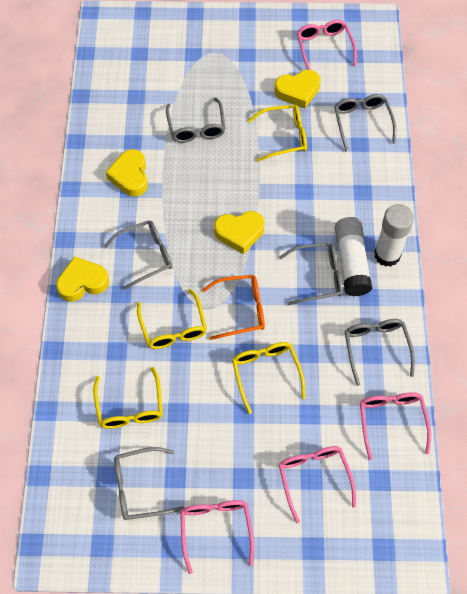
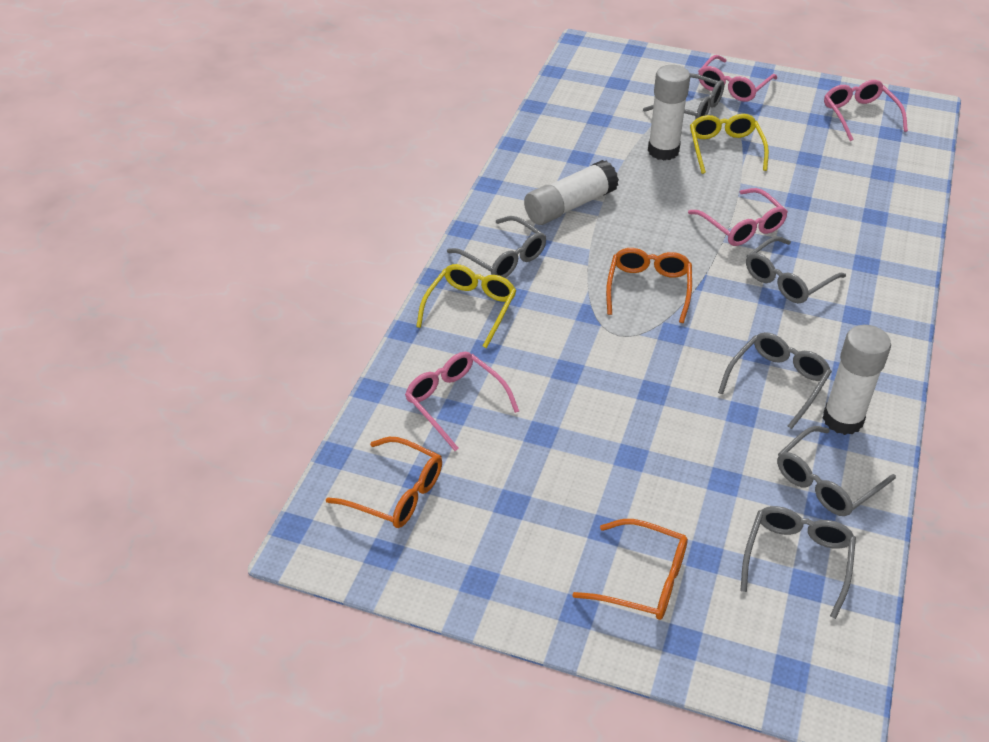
orange glasses: [202,275,265,340] = 1 -> [326,437,442,528] [572,519,688,620] [606,248,692,323] = 3
white glue stick: [335,217,372,296] [374,204,414,267] = 2 -> [524,160,619,225] [648,65,690,160] [823,325,891,435] = 3
yellow glasses: [93,367,163,429] [137,289,207,349] [232,342,305,414] [248,105,307,162] = 4 -> [416,264,517,348] [690,114,769,174] = 2
yellow heart: [56,256,109,302] [106,149,148,197] [214,211,264,254] [274,70,321,108] = 4 -> none = 0

